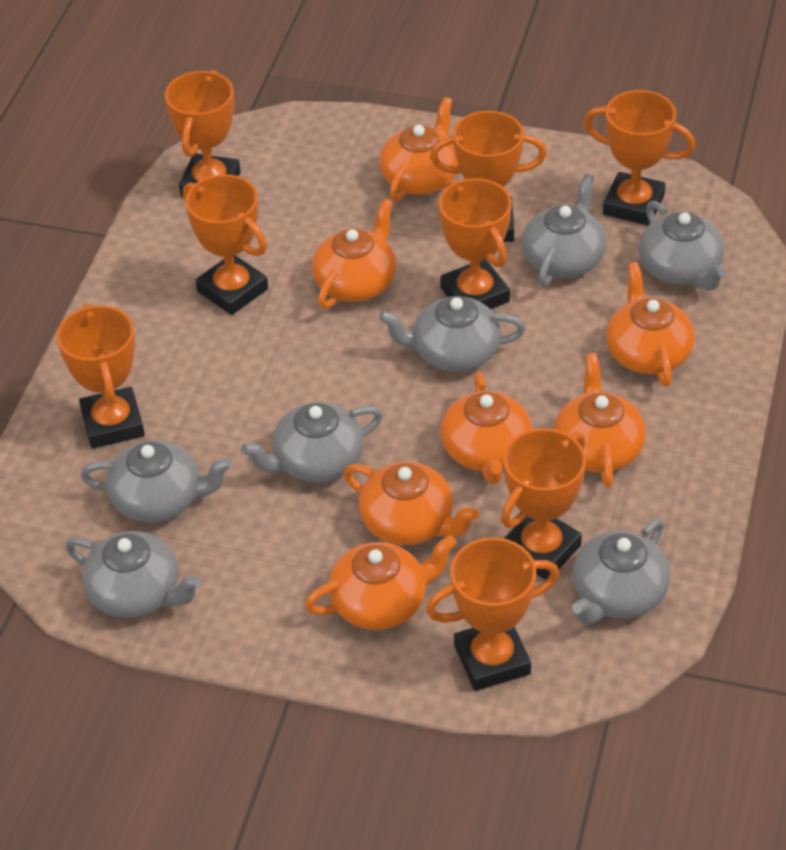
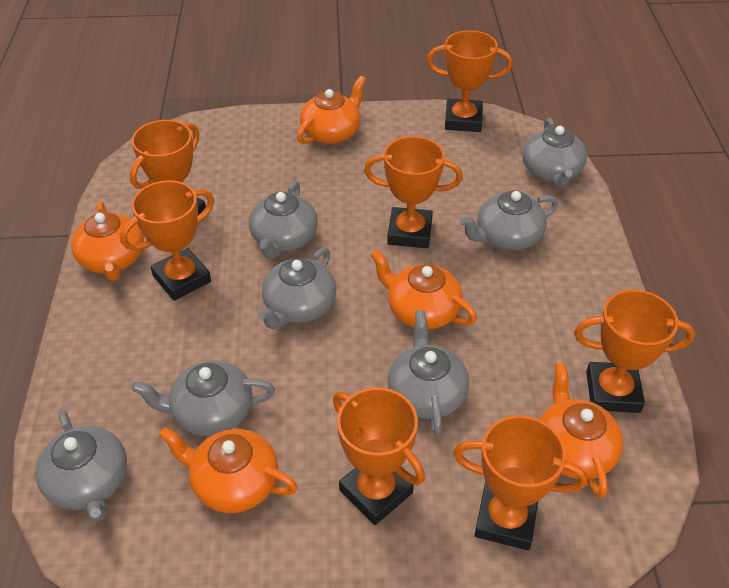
orange teapot: [305,535,457,630] [312,199,396,309] [343,462,479,545] [379,97,459,202] [441,372,532,484] [554,353,646,488] [606,262,695,387] = 7 -> [71,201,144,281] [159,427,298,513] [297,76,366,144] [371,249,477,330] [539,362,623,498] = 5
orange trophy: [57,303,145,448] [165,70,240,197] [183,174,268,315] [426,538,559,691] [430,111,547,242] [439,178,512,309] [501,428,586,580] [584,90,695,226] = 8 -> [120,180,214,301] [130,120,206,215] [333,387,425,525] [364,136,463,248] [427,30,512,132] [453,415,588,550] [574,290,695,413] = 7

